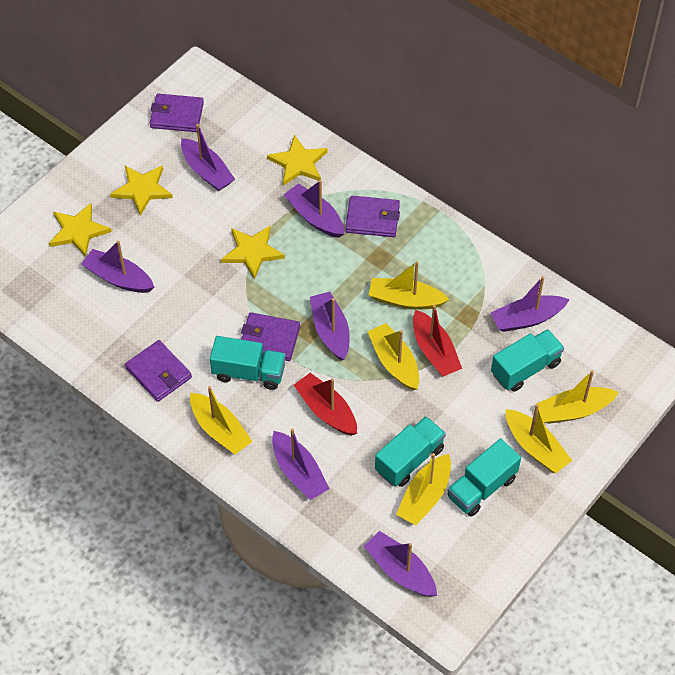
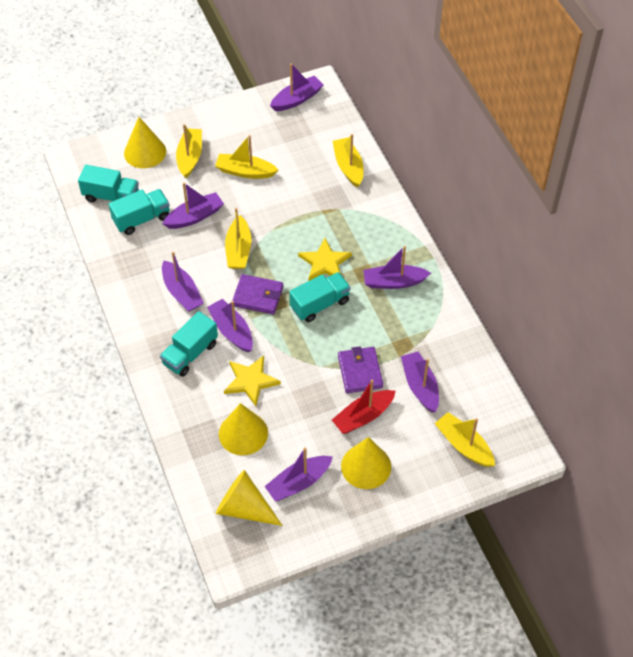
purple wallet: [125,340,192,402] [150,94,204,132] [241,312,300,361] [345,196,400,237] = 4 -> [232,274,283,314] [338,346,383,393] = 2
red boat: [294,373,357,436] [413,305,462,377] = 2 -> [332,380,395,434] = 1
yellow boat: [190,386,253,455] [367,323,419,390] [369,261,450,310] [396,453,451,525] [506,404,572,473] [536,370,619,424] = 6 -> [176,124,202,178] [215,135,278,179] [225,208,252,269] [333,134,364,187] [434,412,495,467] = 5
yellow cone: none = 0 -> [124,117,166,168] [216,470,283,526] [219,403,268,455] [341,437,391,489] = 4
yellow star: [49,203,112,257] [110,165,173,216] [221,226,285,280] [267,135,328,186] = 4 -> [224,355,281,406] [298,238,352,281] = 2

